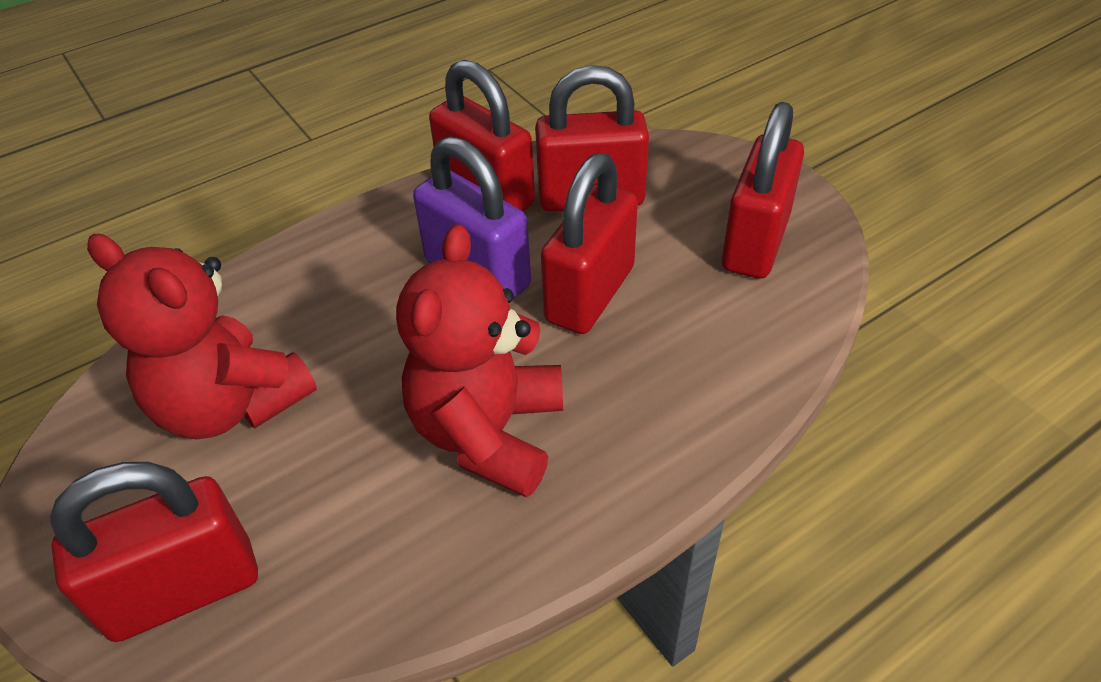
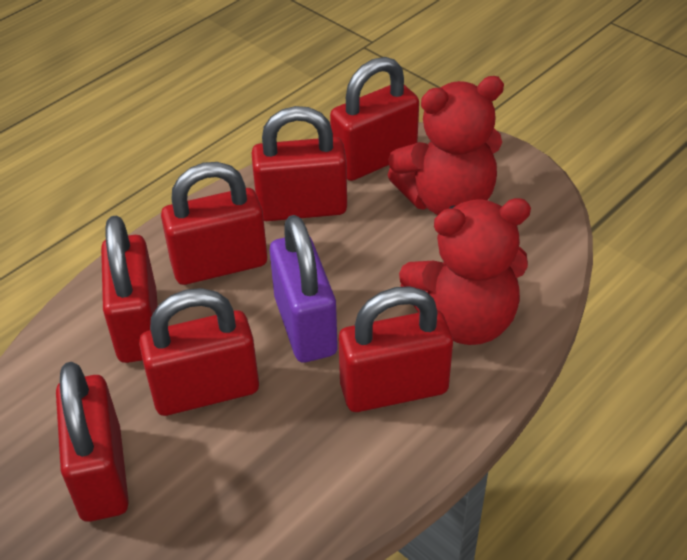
red padlock: [50,462,258,642] [429,60,535,211] [535,65,649,212] [541,153,638,334] [722,102,804,279] = 5 -> [56,362,129,522] [101,215,158,363] [139,288,259,416] [161,162,267,285] [252,106,347,221] [330,57,419,181] [339,286,453,412] = 7

